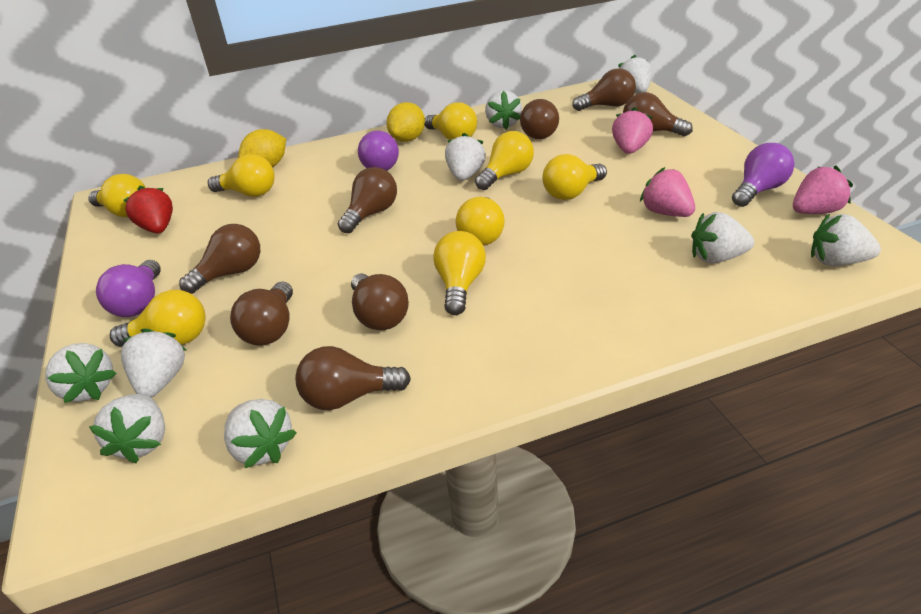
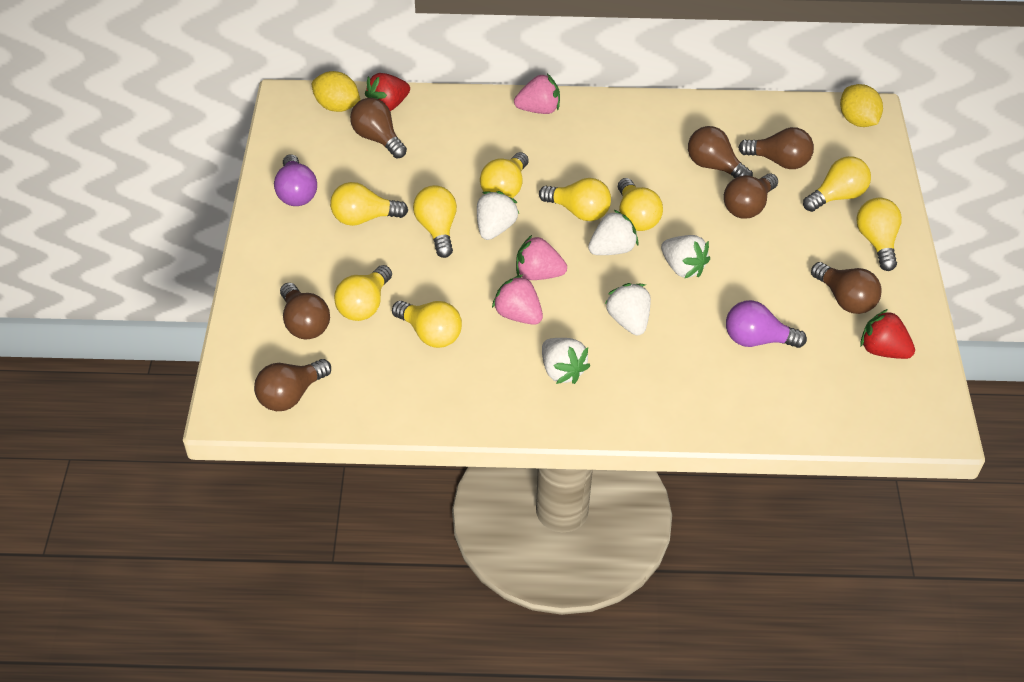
brown light bulb: [179,224,260,294] [230,282,293,346] [295,346,411,410] [338,167,397,233] [351,273,409,330] [520,99,559,139] [572,68,636,111] [623,92,693,137] = 8 -> [254,359,331,411] [280,283,330,339] [350,98,407,158] [688,126,753,178] [724,173,778,219] [738,127,814,169] [811,262,882,314] = 7
purple light bulb: [96,260,161,317] [358,131,399,171] [732,143,794,207] = 3 -> [274,154,317,206] [726,300,807,348] = 2
red strawberry: [123,186,173,233] = 1 -> [365,73,410,111] [860,309,915,359] = 2
white strawberry: [45,343,117,403] [89,394,165,463] [121,329,186,398] [224,399,297,468] [445,133,486,181] [485,90,522,130] [618,55,651,94] [691,212,754,264] [811,214,881,266] = 9 -> [477,191,519,240] [542,338,590,384] [588,209,638,255] [605,283,651,335] [661,235,710,279] = 5
yellow light bulb: [88,174,146,217] [110,290,206,347] [208,154,275,197] [425,102,477,140] [433,231,486,315] [456,197,505,246] [475,131,534,190] [543,154,607,200] = 8 -> [330,182,408,226] [334,265,392,321] [392,301,462,348] [413,185,457,258] [480,152,529,198] [539,178,611,221] [618,178,663,231] [803,156,871,212] [856,198,902,271] = 9

